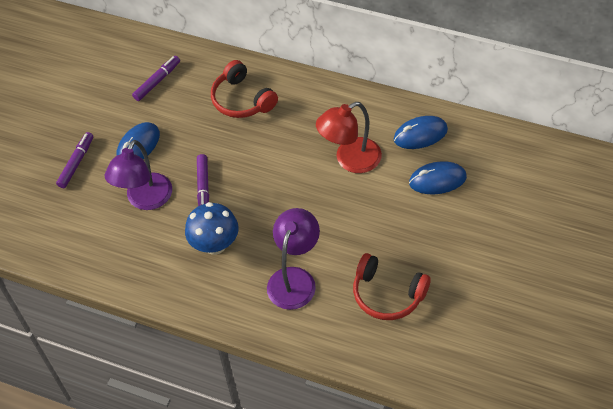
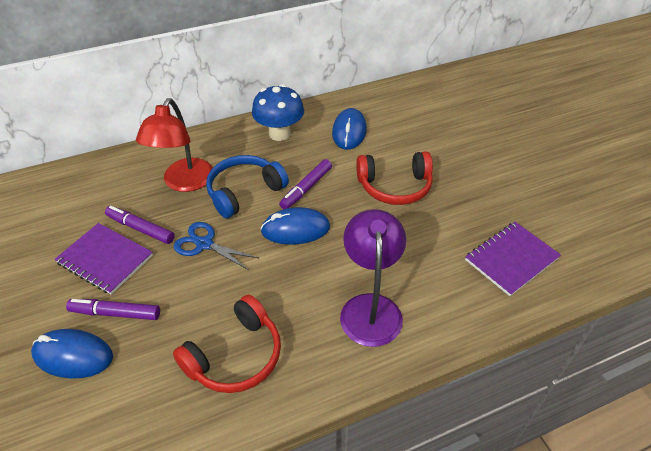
blue headphones: none = 0 -> [206,155,289,218] = 1
blue scissors: none = 0 -> [173,222,258,270] = 1
purple lamp: [105,140,172,210] [267,208,320,310] = 2 -> [340,209,406,347] = 1
purple notebook: none = 0 -> [55,223,153,295] [465,222,561,296] = 2

